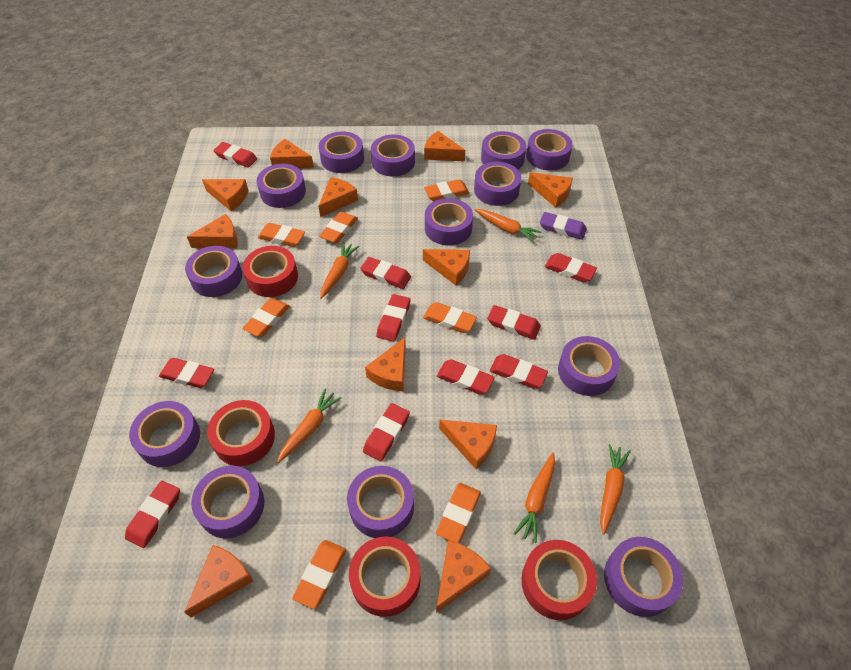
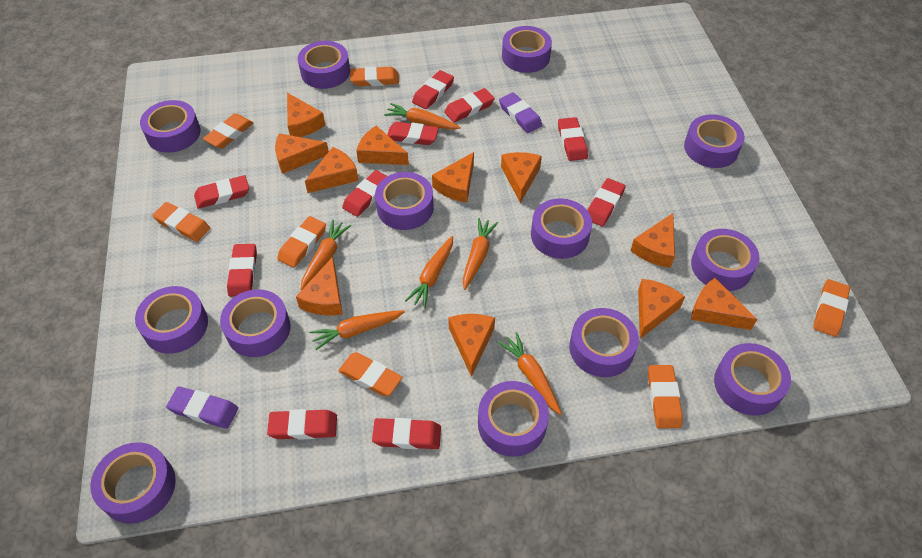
orange carrot: [277,388,342,463] [320,242,359,299] [475,209,541,243] [513,453,555,543] [600,444,631,535] = 5 -> [301,220,351,290] [310,310,405,350] [384,103,461,130] [405,236,453,308] [463,218,498,290] [498,332,562,415] = 6
purple eraser: [540,212,587,240] = 1 -> [166,386,238,429] [499,92,542,133] = 2
red tape: [207,400,275,466] [243,246,298,297] [349,536,420,617] [521,540,597,620] = 4 -> none = 0

